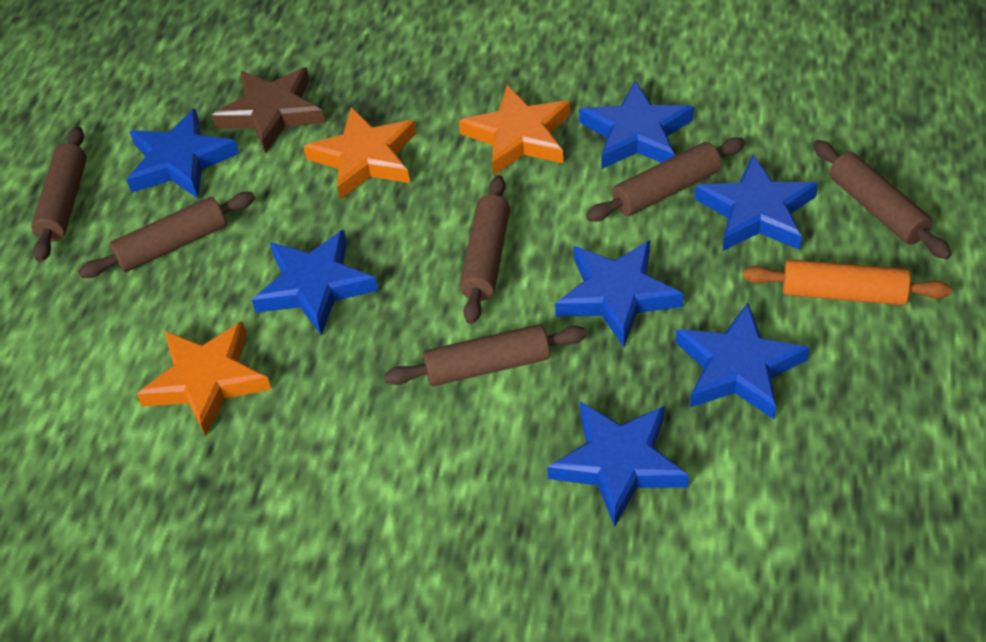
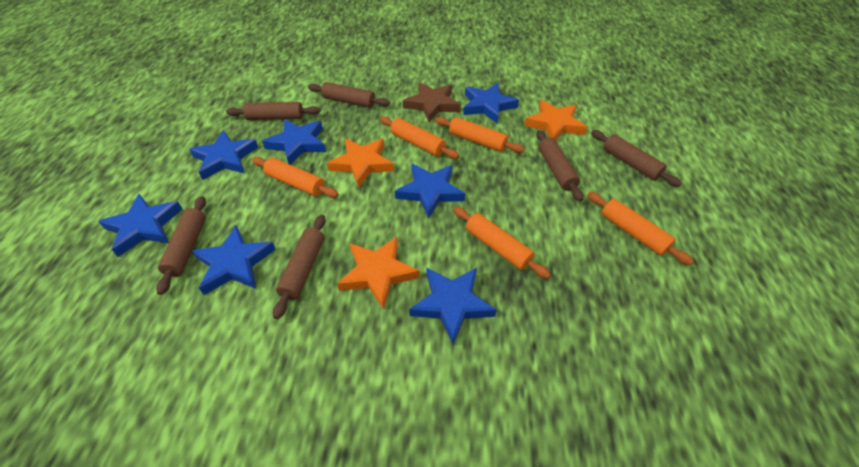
orange rolling pin: [743,259,952,305] = 1 -> [252,157,339,198] [380,116,459,159] [435,117,525,153] [453,207,551,279] [587,192,694,265] = 5

